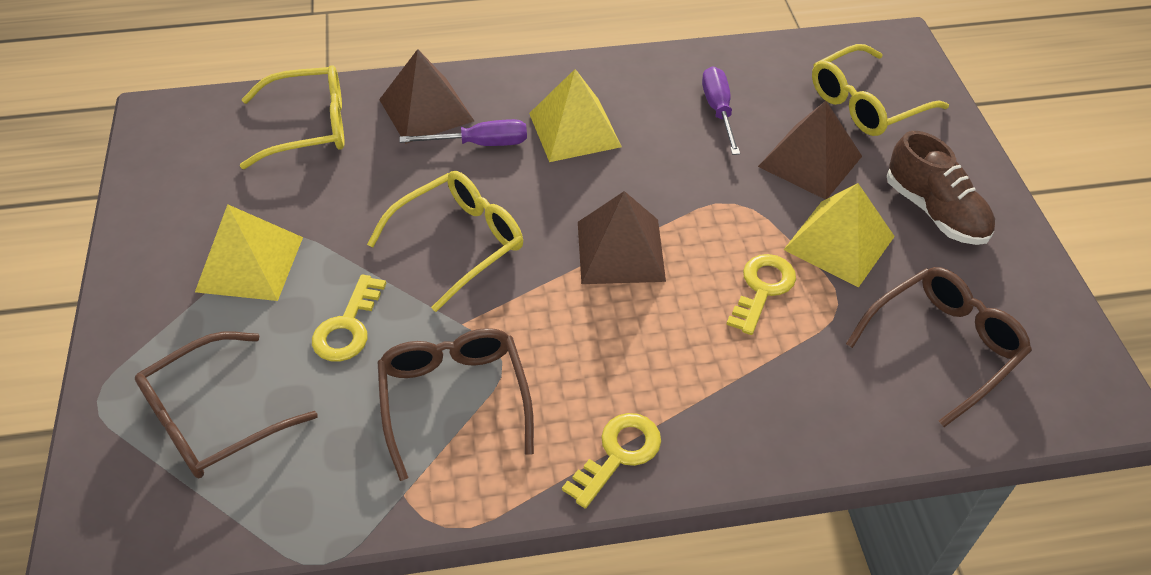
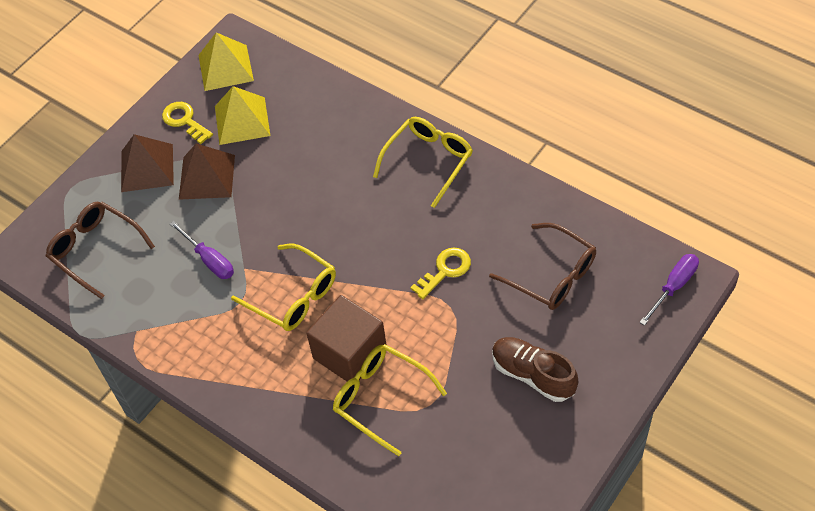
brown cube: none = 0 -> [306,295,386,381] = 1
brown glasses: [135,331,317,478] [378,328,534,481] [846,267,1032,427] = 3 -> [46,202,155,299] [489,223,596,310] = 2
brown pyramid: [379,49,474,144] [578,191,666,284] [758,101,862,200] = 3 -> [121,134,174,192] [179,143,235,200] = 2
yellow key: [312,275,386,362] [562,413,661,509] [726,254,796,335] = 3 -> [162,102,213,144] [410,247,471,299] = 2
yellow pyramid: [195,204,303,301] [529,69,622,162] [784,183,895,287] = 3 -> [199,32,254,91] [215,86,270,145] = 2

